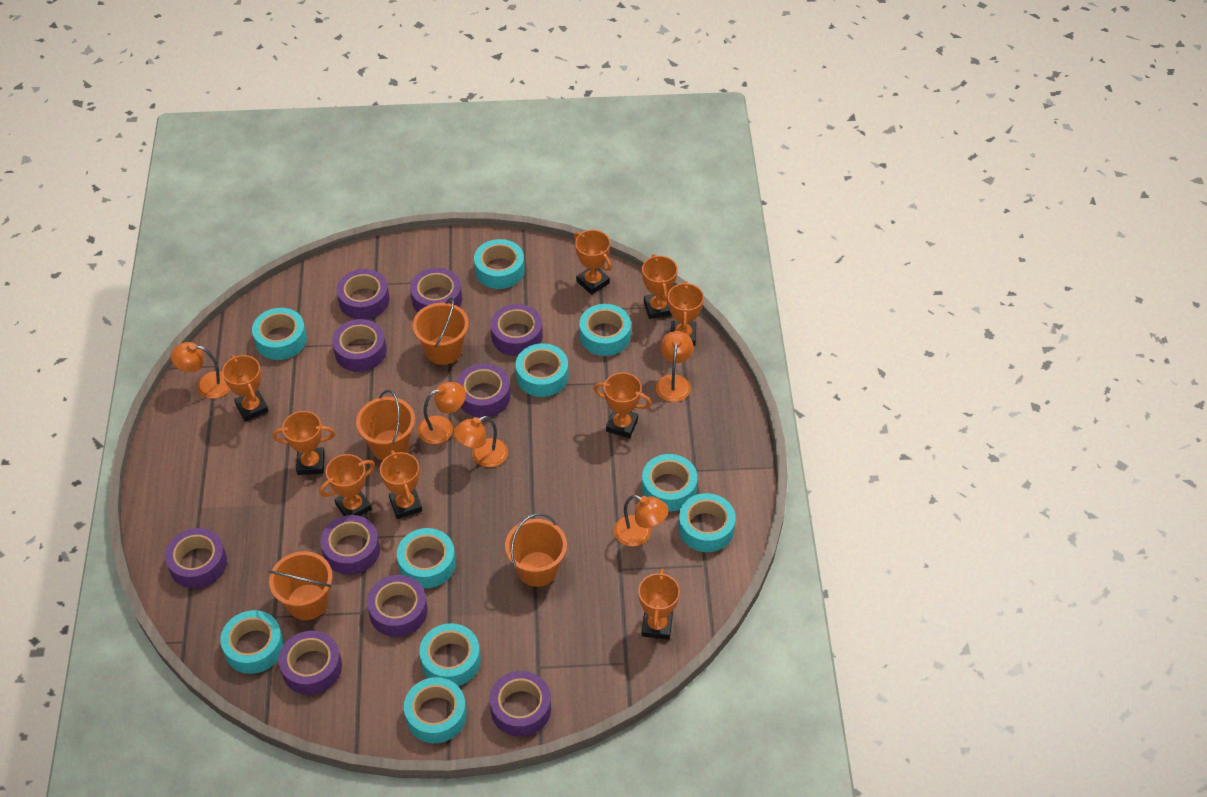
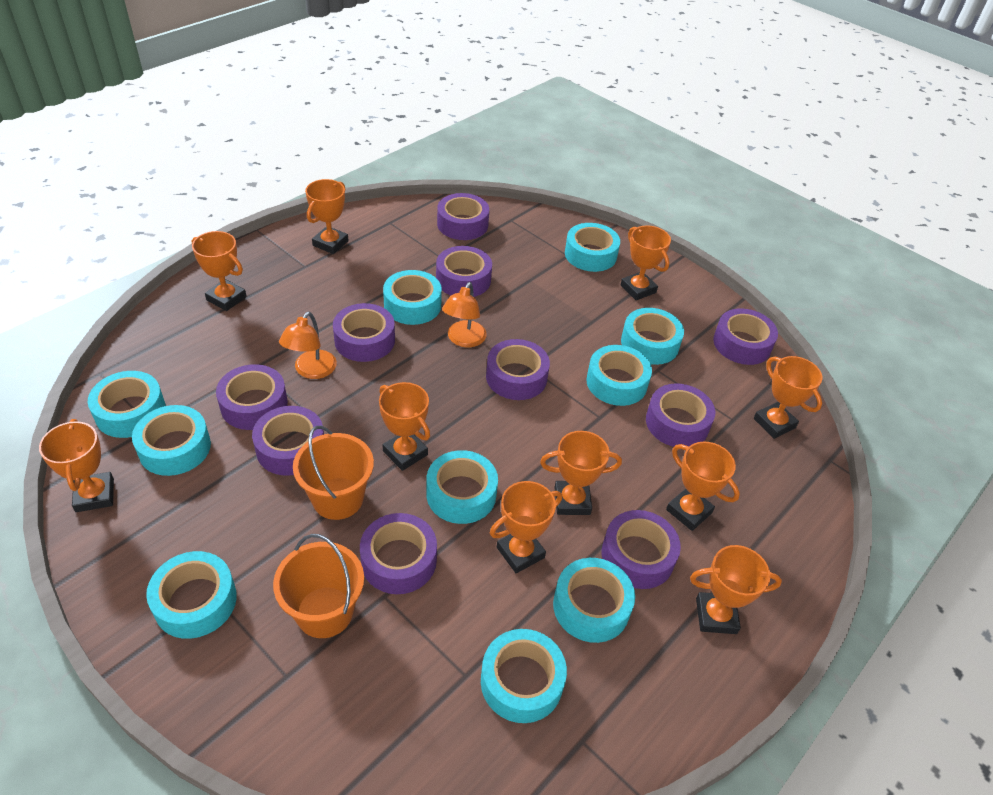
orange bucket: [269,551,333,620] [356,390,415,461] [412,297,469,365] [505,513,567,587] = 4 -> [273,534,364,638] [293,426,374,520] = 2
orange lamp: [171,342,230,399] [418,382,466,444] [453,416,508,467] [614,495,668,547] [656,331,693,402] = 5 -> [279,311,337,379] [442,282,487,347] = 2
orange trophy: [222,355,269,422] [273,411,335,475] [319,454,375,516] [380,450,422,519] [574,230,612,295] [594,372,652,438] [638,569,680,640] [642,254,678,319] [668,281,704,346] = 9 -> [39,419,114,512] [192,231,247,311] [305,179,349,254] [379,382,430,471] [490,481,562,573] [540,431,622,515] [621,225,671,300] [666,441,740,531] [690,545,782,634] [754,356,822,439] = 10

